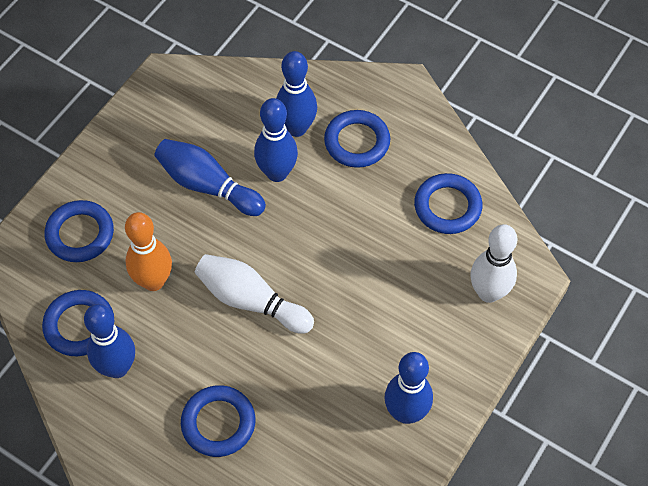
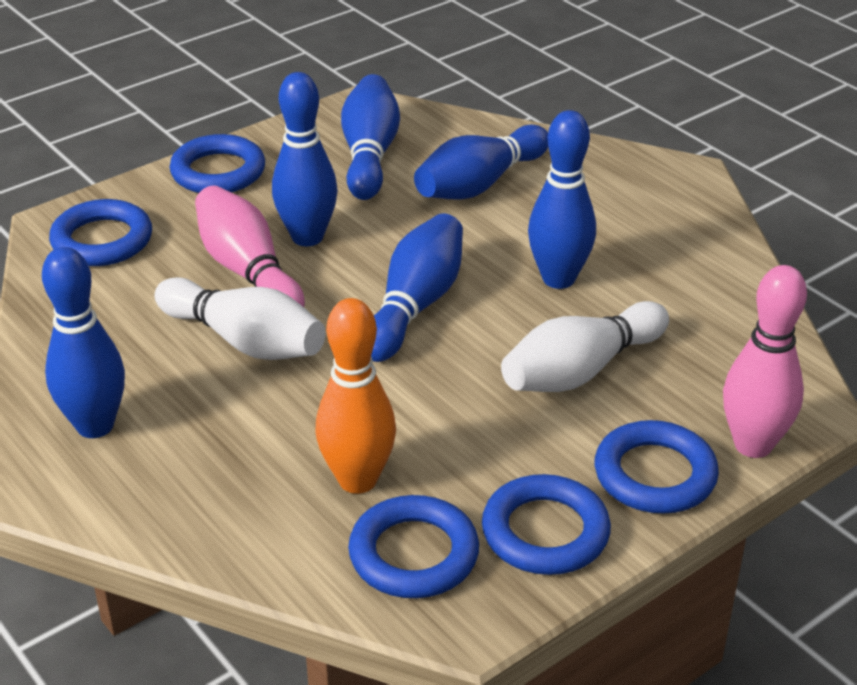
blue bowling pin: [84,304,135,378] [154,139,266,216] [254,98,298,182] [276,51,317,137] [384,352,433,424] = 5 -> [42,247,125,438] [272,72,338,246] [341,74,400,200] [371,213,463,362] [414,125,548,200] [528,110,596,289] = 6
pink bowling pin: none = 0 -> [195,186,305,307] [723,265,807,458] = 2

